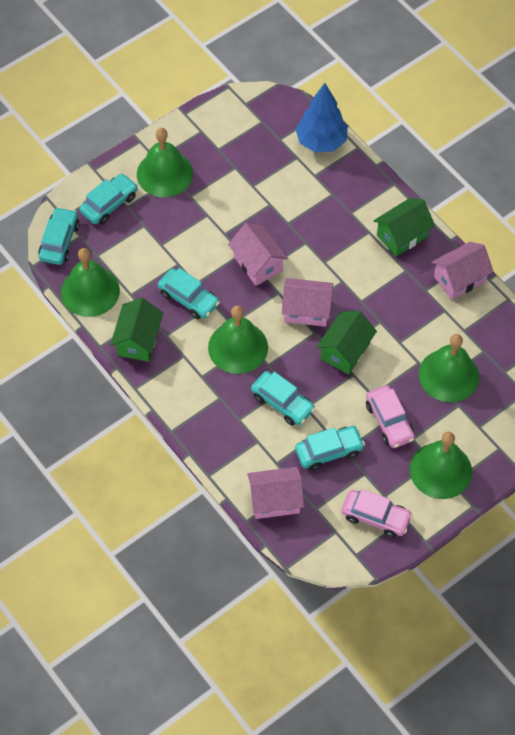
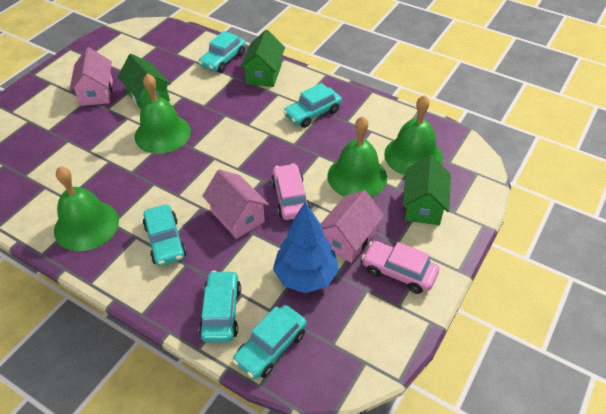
green bell: [61,248,120,317] [137,128,193,197] [208,305,268,374] [410,432,472,499] [419,334,479,402] = 5 -> [54,166,119,251] [135,73,191,154] [327,116,387,197] [384,95,443,175] = 4
pink house: [228,223,288,286] [247,467,304,519] [282,278,334,327] [431,242,494,300] = 4 -> [69,47,113,106] [202,169,269,239] [321,190,384,263] = 3

